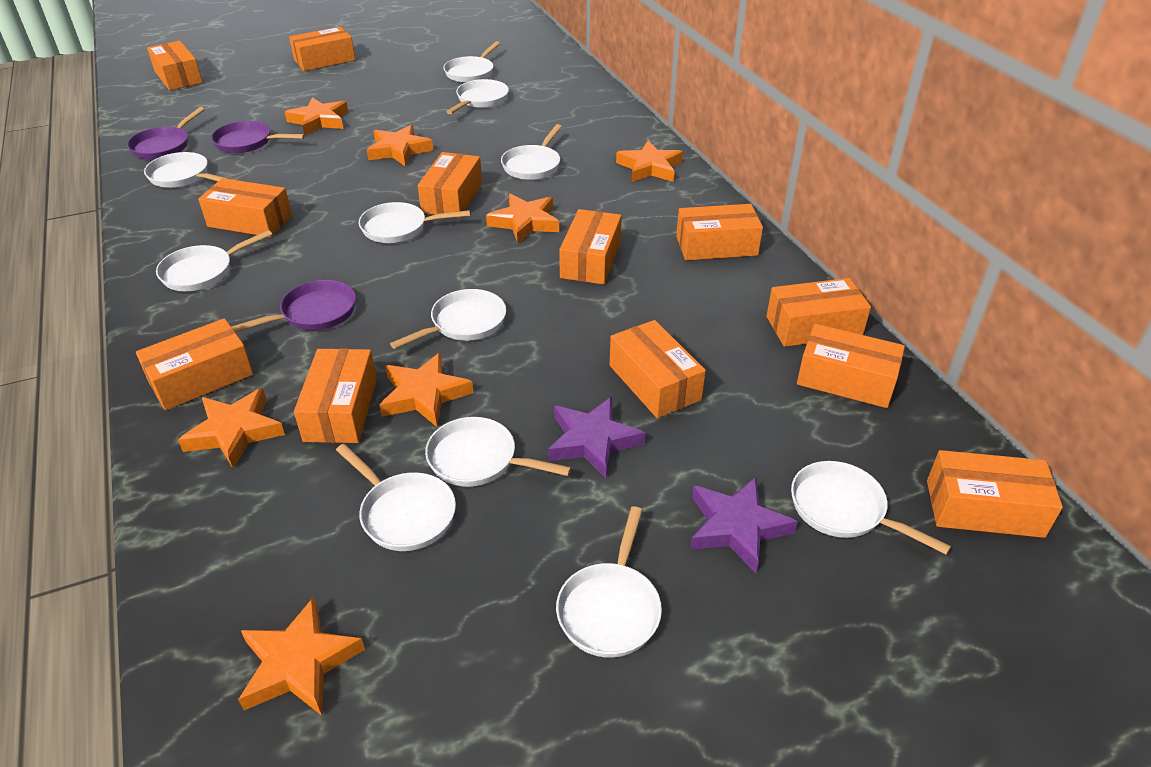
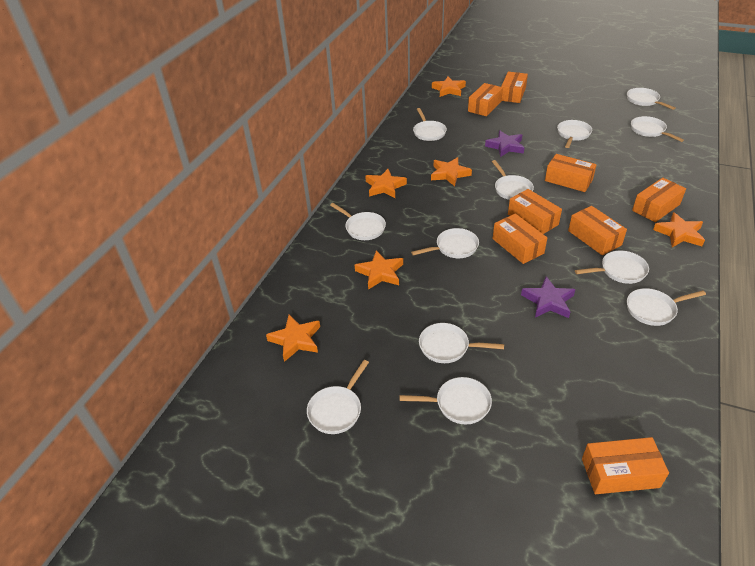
orange box: [136,318,253,410] [147,41,203,90] [198,178,292,237] [289,27,355,71] [294,348,377,443] [418,152,482,218] [559,209,622,285] [610,320,706,418] [676,204,763,260] [767,278,871,347] [797,324,905,408] [927,450,1063,538] = 12 -> [468,83,503,116] [493,214,547,264] [501,72,528,103] [508,189,562,234] [545,154,597,192] [568,206,627,255] [582,437,669,494] [632,178,686,222] = 8
orange star: [178,388,285,468] [238,597,365,716] [285,97,348,135] [367,125,434,166] [379,352,473,427] [486,194,559,244] [616,140,683,182] = 7 -> [266,315,320,362] [355,250,403,290] [365,169,407,198] [431,157,472,186] [432,76,466,97] [653,212,705,247] = 6
purple pan: [127,107,205,160] [211,121,305,153] [231,280,356,332] = 3 -> none = 0
white pan: [144,152,229,188] [156,230,272,291] [336,444,456,551] [359,202,470,243] [390,289,506,349] [425,417,572,487] [443,41,500,83] [446,79,509,114] [501,124,562,180] [556,507,662,658] [791,461,951,555] = 11 -> [307,360,369,434] [330,203,386,240] [400,377,492,424] [411,228,479,258] [413,108,447,141] [419,323,504,363] [492,160,534,200] [557,120,592,148] [575,251,649,284] [627,88,675,110] [627,288,706,326] [631,116,684,142] = 12

